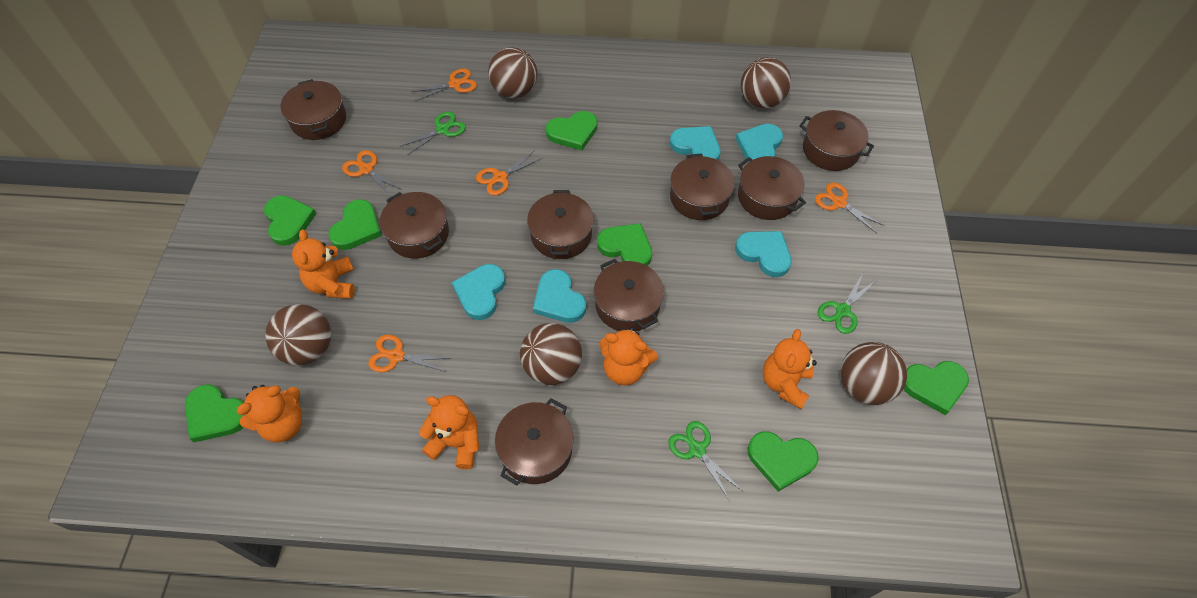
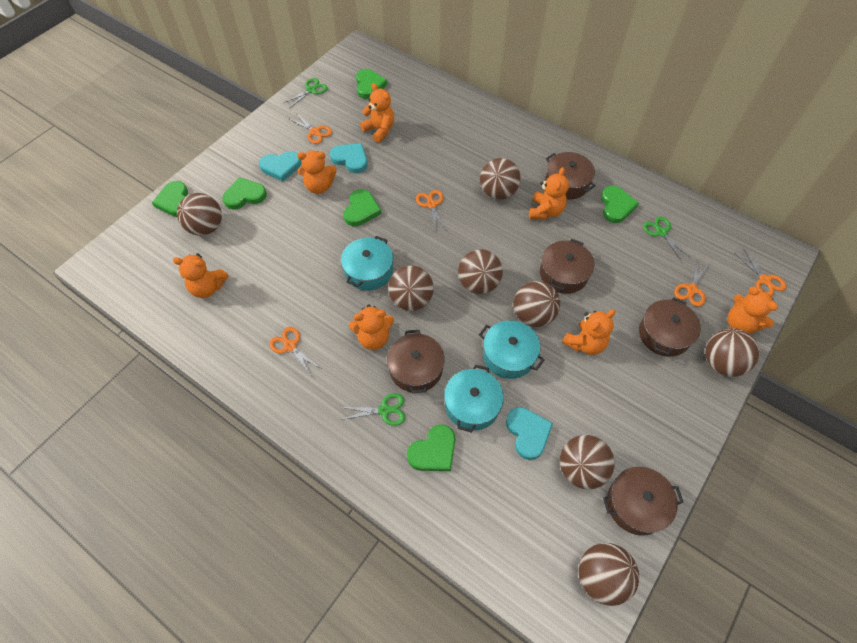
brown ball: [265,304,331,365] [488,47,537,98] [520,323,582,385] [741,57,791,108] [840,342,907,405] = 5 -> [177,193,222,236] [388,265,434,311] [458,249,503,294] [480,158,521,200] [513,281,560,327] [560,435,615,489] [579,543,639,606] [705,328,759,377] = 8
brown pot: [280,79,346,140] [380,192,449,259] [495,398,574,485] [527,190,594,259] [594,259,664,332] [670,153,735,220] [738,156,806,220] [800,110,874,171] = 8 -> [387,330,445,393] [540,239,594,294] [545,152,596,199] [603,467,683,536] [639,297,701,357] = 5
green heart: [185,384,246,442] [264,195,316,246] [328,199,382,250] [546,111,598,151] [597,223,652,266] [747,431,819,492] [904,361,969,415] = 7 -> [152,181,188,217] [222,177,267,210] [343,189,381,226] [356,69,387,99] [407,425,456,471] [601,186,639,223] = 6
orange teddy bear: [237,385,302,442] [292,230,355,299] [419,395,479,469] [600,327,658,385] [763,329,817,409] = 5 -> [173,253,228,298] [297,150,337,194] [349,304,394,350] [360,83,394,143] [529,167,569,220] [562,310,615,355] [728,287,778,334] = 7
turquoise heart: [452,264,505,320] [533,269,586,323] [670,126,721,160] [735,124,783,163] [735,231,792,277] = 5 -> [259,151,301,181] [330,143,367,173] [506,407,553,460] = 3
turquoise pot: none = 0 -> [341,236,393,291] [444,364,504,433] [479,320,545,379] = 3

